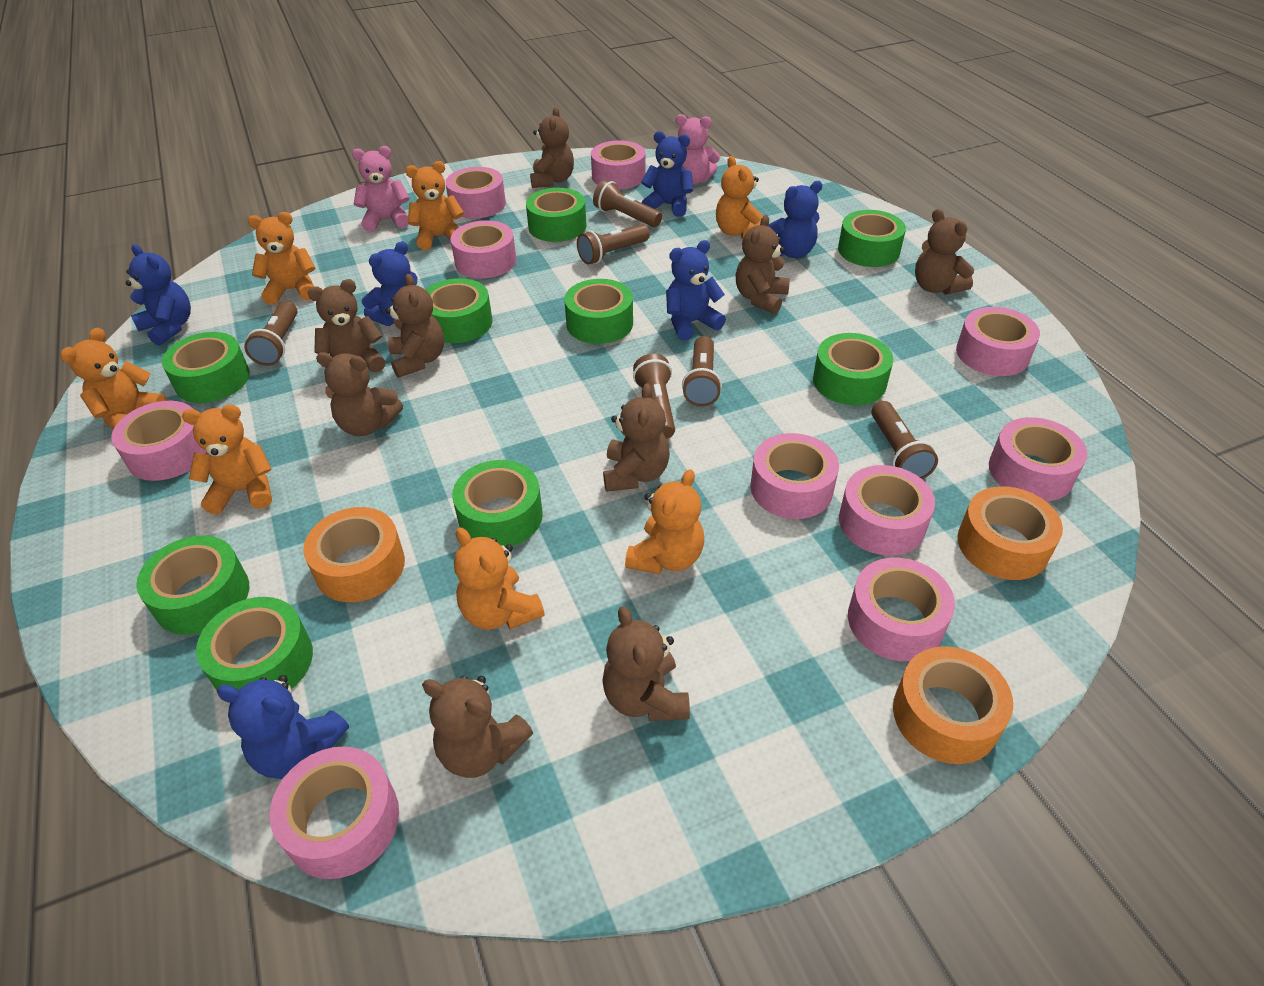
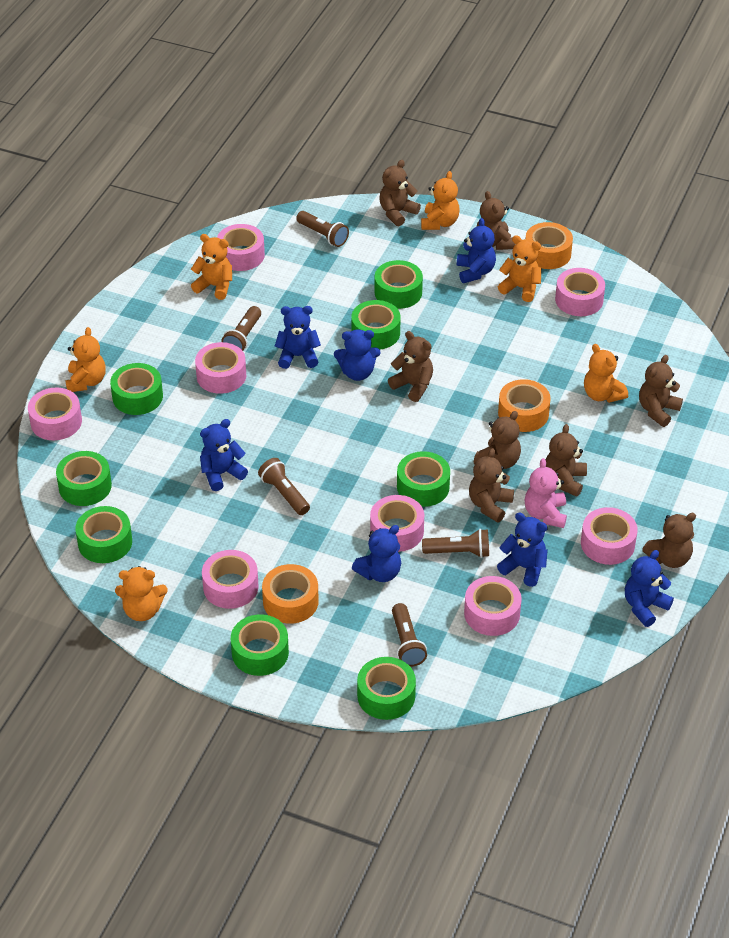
blue teddy bear: [126,244,191,346] [217,675,349,779] [362,241,418,326] [641,131,693,217] [666,240,726,341] [768,181,823,258] = 6 -> [200,419,248,491] [275,306,321,369] [334,329,381,381] [352,525,401,582] [457,218,496,283] [497,513,548,587] [625,550,674,627] = 7
brown flashlight: [244,301,298,366] [577,224,650,265] [593,180,662,227] [633,354,675,439] [682,336,722,407] [871,401,938,479] = 6 -> [221,306,261,351] [258,458,310,515] [296,211,349,247] [392,603,427,667] [422,529,489,558] = 5
brown teddy bear: [307,279,386,372] [316,352,403,436] [386,274,444,378] [422,675,533,778] [530,107,574,188] [602,606,690,722] [603,383,670,492] [736,215,790,314] [915,209,974,295] = 9 -> [380,160,421,226] [388,331,433,402] [469,448,514,523] [474,411,521,469] [476,191,515,250] [546,424,587,497] [639,355,683,427] [642,513,696,568] = 8
green tape: [136,535,249,635] [162,332,250,403] [196,597,313,690] [426,278,492,343] [452,460,543,546] [526,188,587,242] [564,279,633,344] [813,333,893,405] [838,210,906,267] = 9 -> [56,451,112,506] [75,506,132,563] [110,363,163,415] [231,614,289,676] [351,300,400,349] [357,657,416,720] [375,260,423,309] [397,451,450,507] = 8
orange teddy bear: [61,327,167,429] [182,404,272,514] [248,212,316,305] [405,161,464,250] [454,528,545,630] [625,469,704,574] [716,156,762,239] = 7 -> [65,327,106,392] [115,566,168,621] [191,234,232,300] [421,171,460,230] [498,235,541,302] [584,344,628,403] = 6
pink tape: [111,401,206,481] [270,746,399,879] [445,167,506,218] [451,220,516,278] [591,140,646,189] [750,433,839,519] [839,465,935,556] [848,558,955,661] [956,307,1040,376] [989,417,1087,501] = 10 -> [28,387,82,440] [195,342,246,394] [202,550,258,609] [217,224,265,271] [370,495,424,552] [464,576,522,636] [555,268,605,316] [581,507,638,565] = 8
pink teddy bear: [352,146,410,232] [676,114,720,185] = 2 -> [525,458,567,528] = 1

